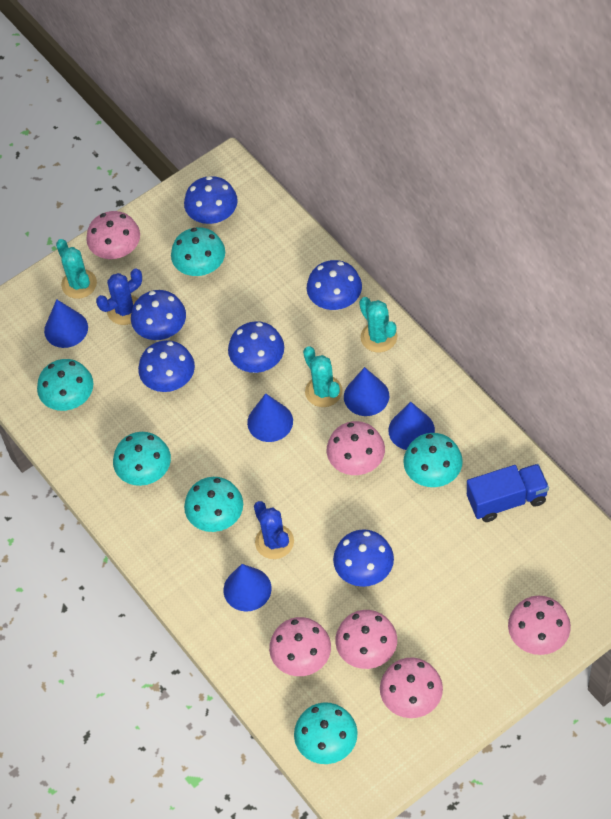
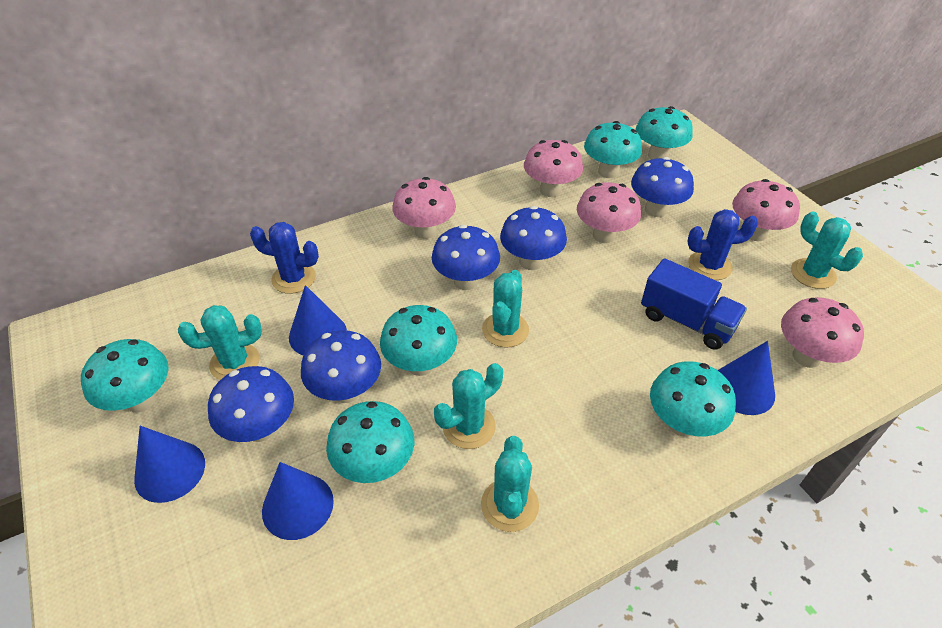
blue cone: [44,299,88,348] [223,564,272,612] [247,393,293,442] [344,367,389,416] [388,402,435,450] = 5 -> [134,426,205,503] [262,462,334,540] [289,285,347,355] [718,341,775,415] = 4
blue mushroom: [131,290,186,340] [138,340,195,392] [184,176,238,226] [228,321,284,373] [307,260,362,311] [333,529,394,587] = 6 -> [208,366,294,442] [301,330,381,403] [432,225,500,290] [500,206,567,270] [631,157,694,217] = 5
pink mushroom: [86,211,140,261] [269,617,331,676] [327,421,385,475] [335,610,397,669] [380,657,443,718] [508,596,571,655] = 6 -> [392,177,456,239] [524,140,583,197] [577,182,641,243] [732,179,800,241] [781,297,864,368] = 5
turquoise cactus: [56,239,97,299] [303,346,342,407] [359,297,397,352] = 3 -> [178,305,262,380] [434,363,503,449] [481,436,539,532] [482,270,529,348] [791,212,863,289] = 5

